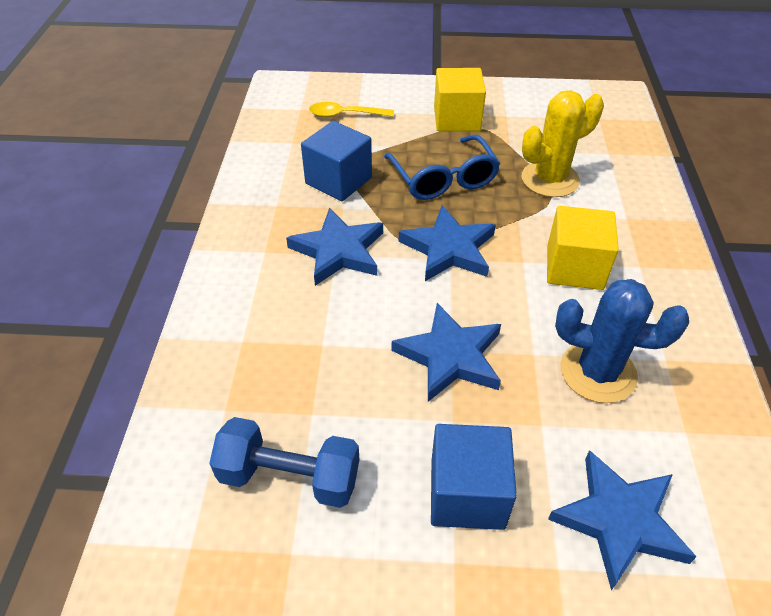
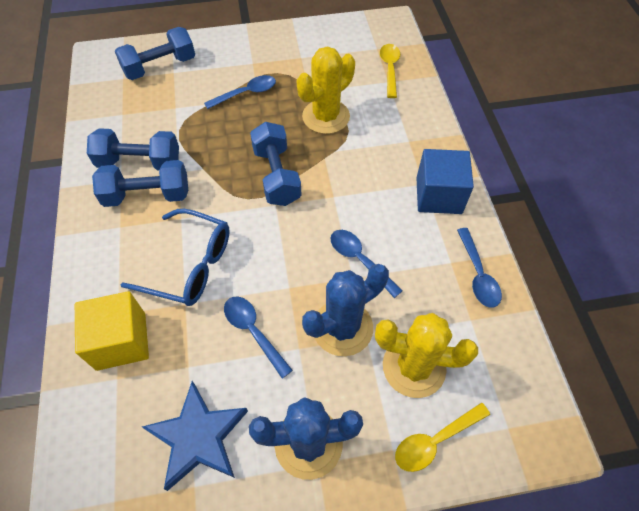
blue cactus: [555,279,689,403] = 1 -> [249,397,363,480] [302,264,389,356] = 2
blue cube: [301,121,372,202] [431,424,517,530] = 2 -> [416,149,474,214] = 1
blue dumbbell: [209,417,360,508] = 1 -> [87,128,179,171] [92,160,188,207] [115,27,195,80] [250,122,302,206] = 4
blue spoon: none = 0 -> [204,75,276,109] [224,297,293,378] [330,230,403,298] [457,228,502,308] = 4
blue star: [286,208,383,286] [392,303,501,402] [399,206,496,281] [548,450,697,590] = 4 -> [142,381,248,491] = 1
yellow cactus: [522,90,604,197] = 1 -> [296,47,355,134] [375,313,478,398] = 2
yellow cube: [434,68,486,131] [547,206,619,290] = 2 -> [75,291,149,371] = 1
yellow spoon: [309,102,394,117] = 1 -> [380,44,400,98] [395,403,490,472] = 2

